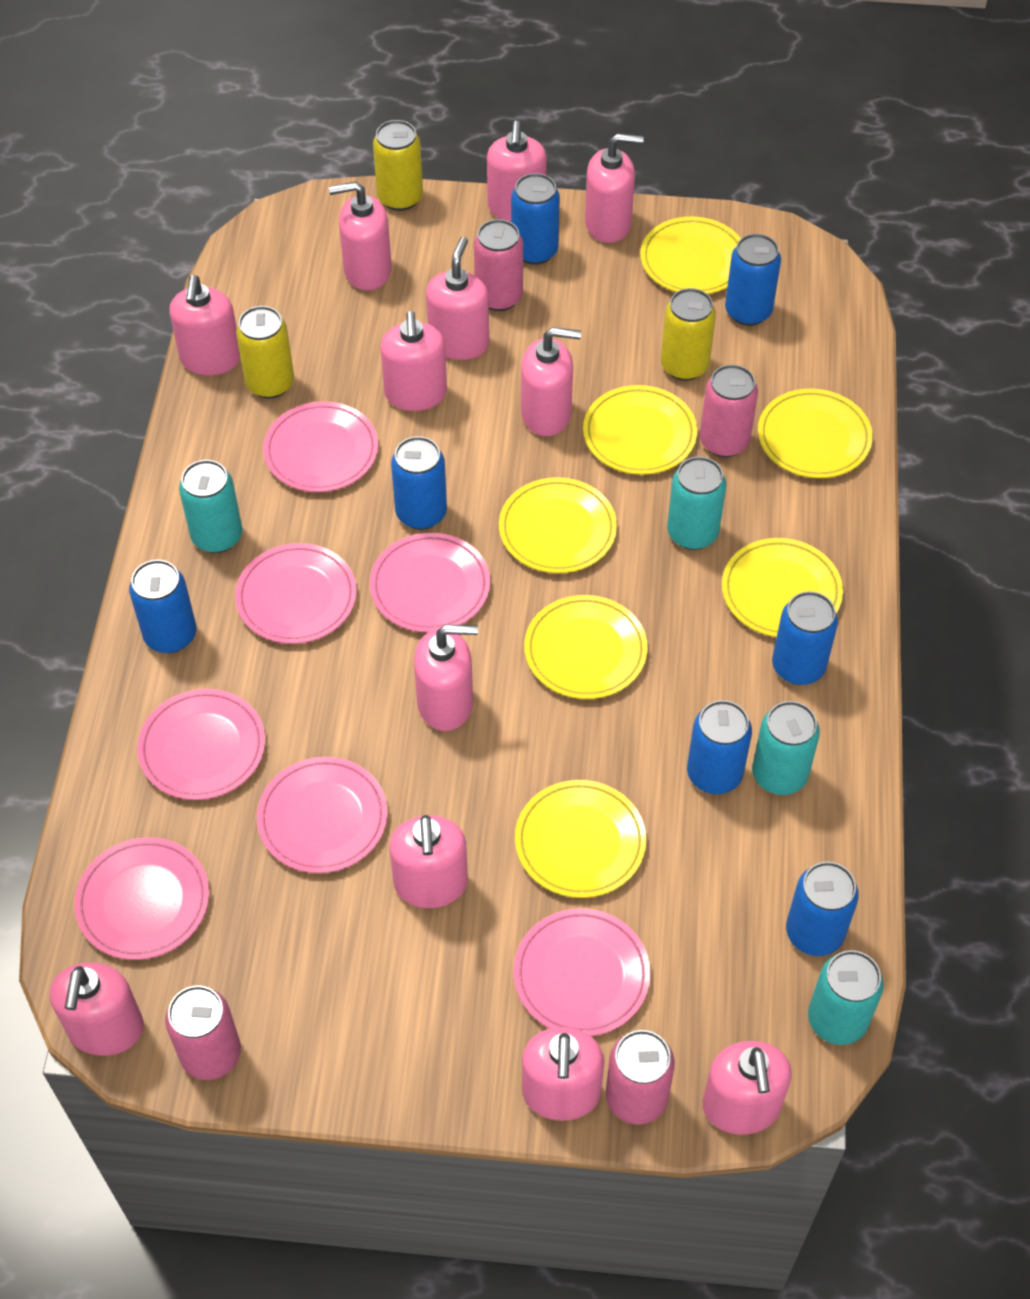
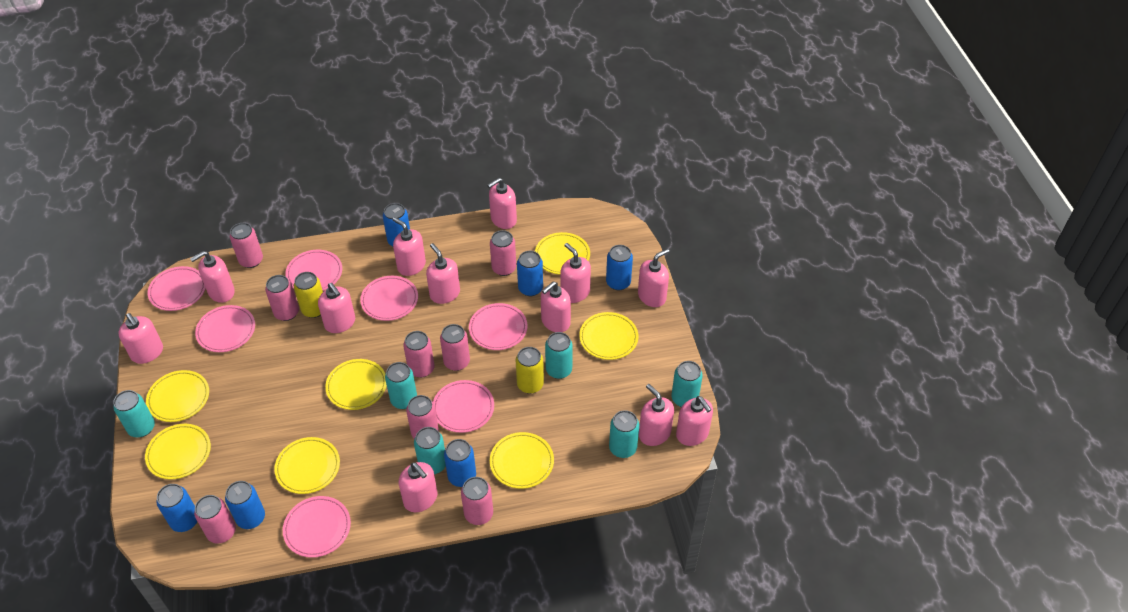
blue can: [129,560,196,653] [391,436,447,530] [511,173,560,265] [687,700,752,794] [725,234,781,326] [772,591,838,685] [786,862,859,956] = 7 -> [157,484,197,532] [225,481,265,529] [383,203,410,246] [444,439,476,487] [517,251,543,296] [606,245,633,290] = 6
pink can: [165,985,241,1080] [474,219,523,311] [606,1030,675,1125] [700,364,758,457] = 4 -> [194,495,236,544] [230,223,263,268] [265,275,299,321] [403,331,434,378] [406,395,439,439] [440,324,470,371] [461,477,493,525] [490,230,516,276] = 8
turquoise can: [179,460,242,553] [667,456,726,550] [752,701,820,795] [808,950,883,1045] = 4 -> [113,390,155,437] [385,362,417,409] [414,427,446,474] [545,332,573,379] [609,410,639,458] [671,361,703,407] = 6
yellow can: [236,306,294,399] [373,120,423,211] [661,288,716,381] = 3 -> [294,272,323,318] [516,347,544,394] = 2

